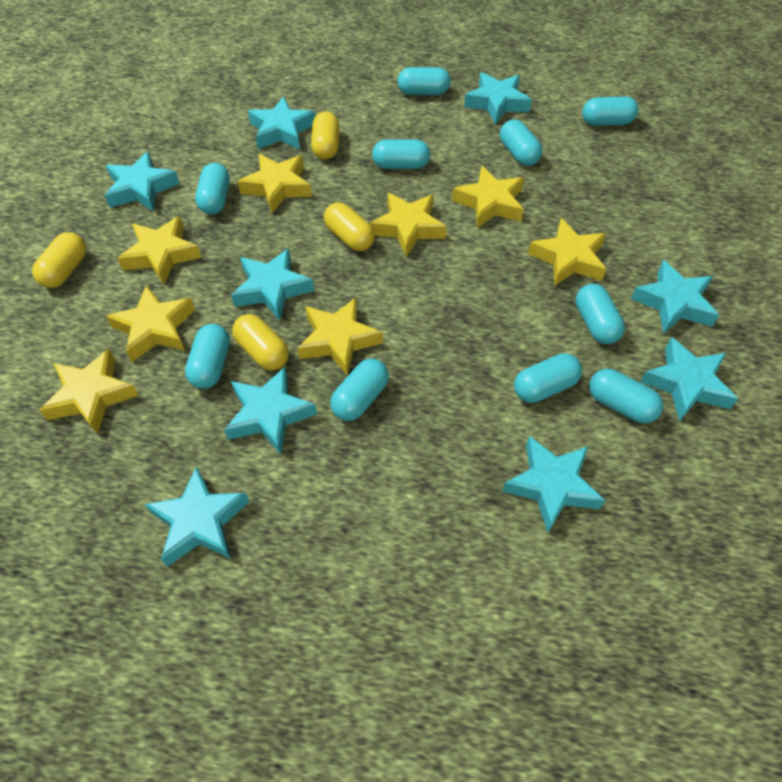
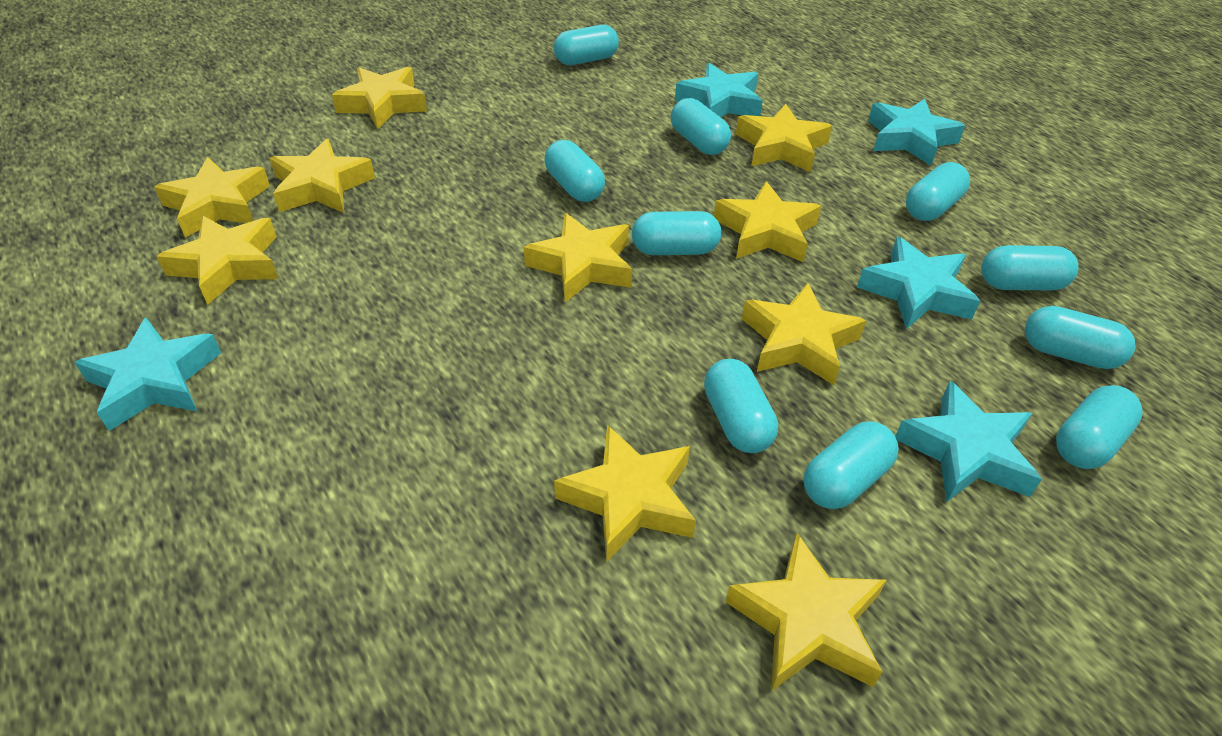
turquoise star: [104,151,180,211] [145,466,250,567] [224,367,317,454] [231,248,314,321] [248,96,315,150] [464,72,532,125] [502,436,605,532] [631,260,719,334] [640,337,738,421] = 9 -> [74,318,221,431] [675,63,763,117] [857,237,980,329] [868,99,965,166] [895,381,1042,502] = 5
yellow capsule: [32,232,86,288] [232,314,289,370] [311,111,339,159] [324,202,375,251] = 4 -> none = 0
yellow star: [39,349,139,435] [106,285,195,362] [117,216,202,284] [237,154,312,213] [297,298,383,376] [370,193,447,257] [452,166,524,228] [528,218,606,286] = 8 -> [154,157,270,238] [156,216,278,305] [270,139,375,213] [332,67,427,129] [524,213,632,302] [554,425,696,562] [714,181,821,262] [725,533,887,691] [736,104,832,172] [742,283,866,385] = 10

